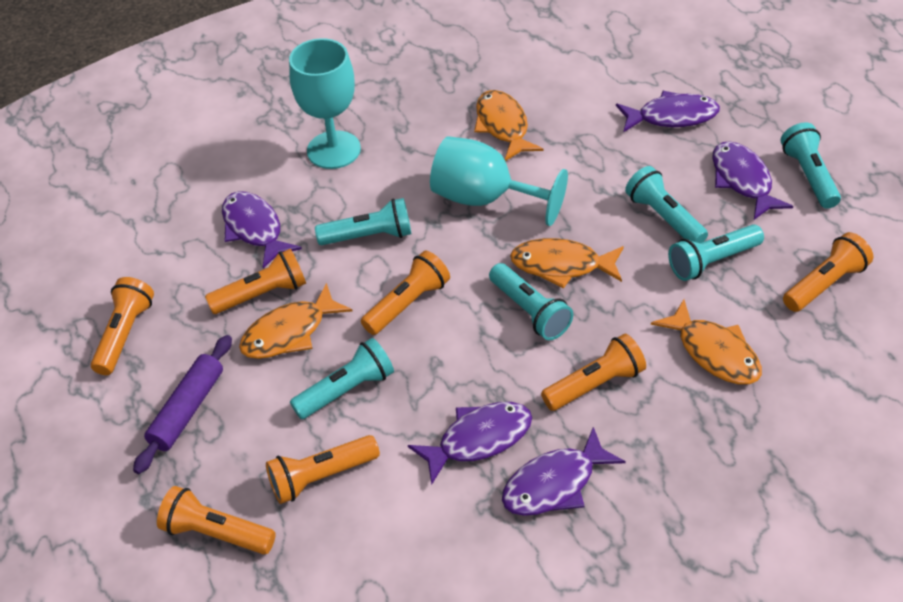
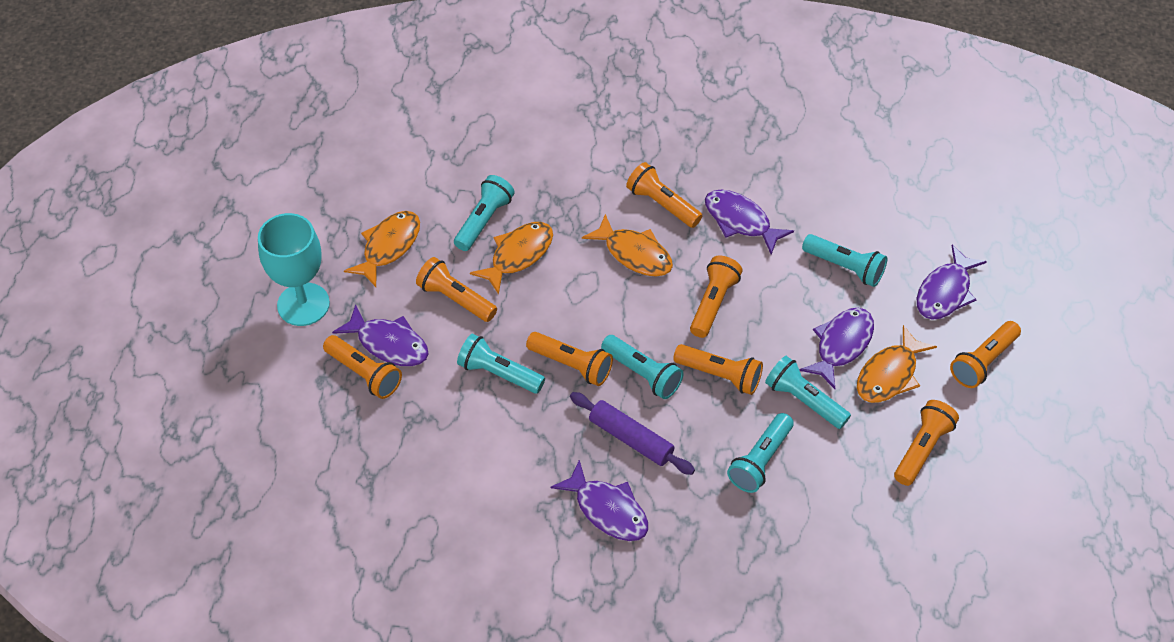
orange flashlight: [91,277,154,375] [157,486,276,554] [205,249,306,314] [266,435,380,504] [361,250,450,335] [541,334,646,411] [783,232,873,312] = 7 -> [323,335,402,399] [416,257,497,322] [526,332,613,386] [626,162,702,228] [673,344,763,395] [690,256,743,338] [894,400,959,486] [950,321,1021,388] = 8
turquoise goblet: [289,38,361,169] [430,136,568,226] = 2 -> [258,213,330,326] = 1

